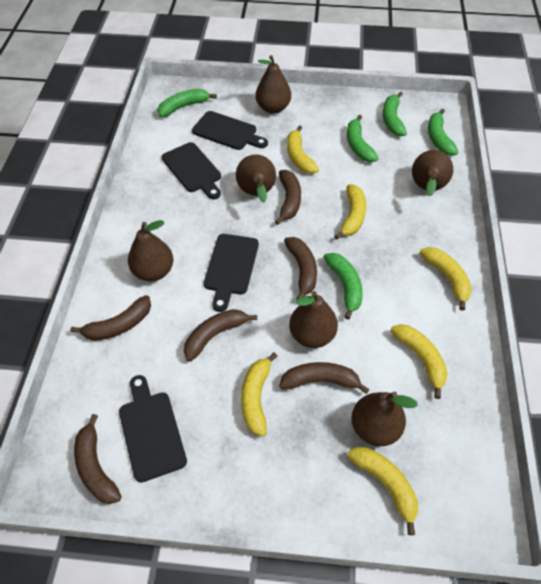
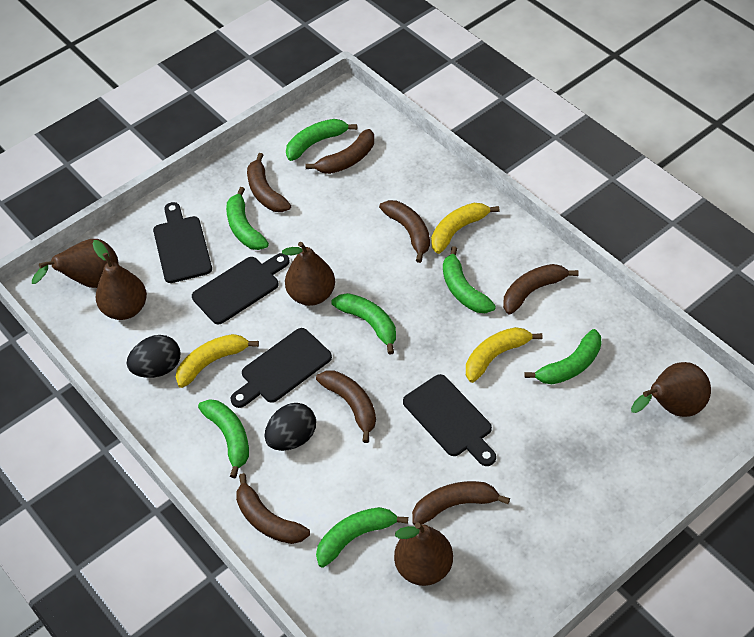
black egg: none = 0 -> [127,335,180,378] [265,403,316,451] = 2
brown banana: [70,295,151,341] [74,414,122,504] [184,309,257,362] [275,170,301,225] [279,362,370,394] [284,237,317,300] = 6 -> [236,473,310,544] [247,153,291,212] [305,129,374,174] [316,370,376,443] [379,200,430,263] [412,481,510,525] [503,264,579,314] = 7
brown pear: [128,220,173,281] [236,154,276,202] [255,55,291,114] [289,291,338,348] [352,392,418,446] [412,150,453,196] = 6 -> [32,239,119,288] [92,240,147,320] [282,242,335,306] [394,523,453,586] [631,362,711,417] = 5
green banana: [158,89,217,117] [324,253,363,320] [347,115,379,162] [383,92,407,136] [428,109,458,156] = 5 -> [198,399,249,478] [226,187,269,250] [286,119,357,161] [316,507,408,568] [331,293,396,355] [443,246,496,313] [525,329,602,384] = 7
yellow banana: [241,352,277,437] [287,125,319,174] [335,184,366,239] [347,447,418,535] [391,324,448,399] [420,247,472,311] = 6 -> [176,334,259,388] [431,203,499,254] [466,327,542,383] = 3

